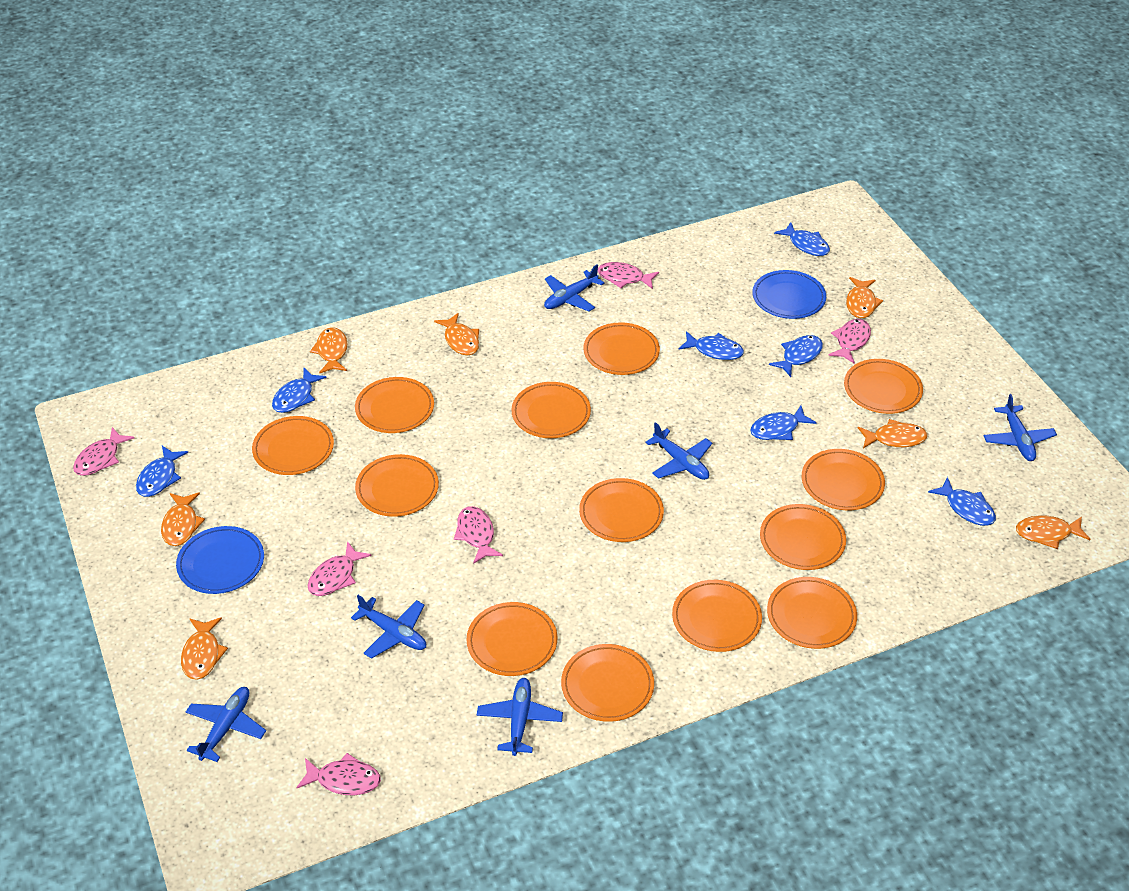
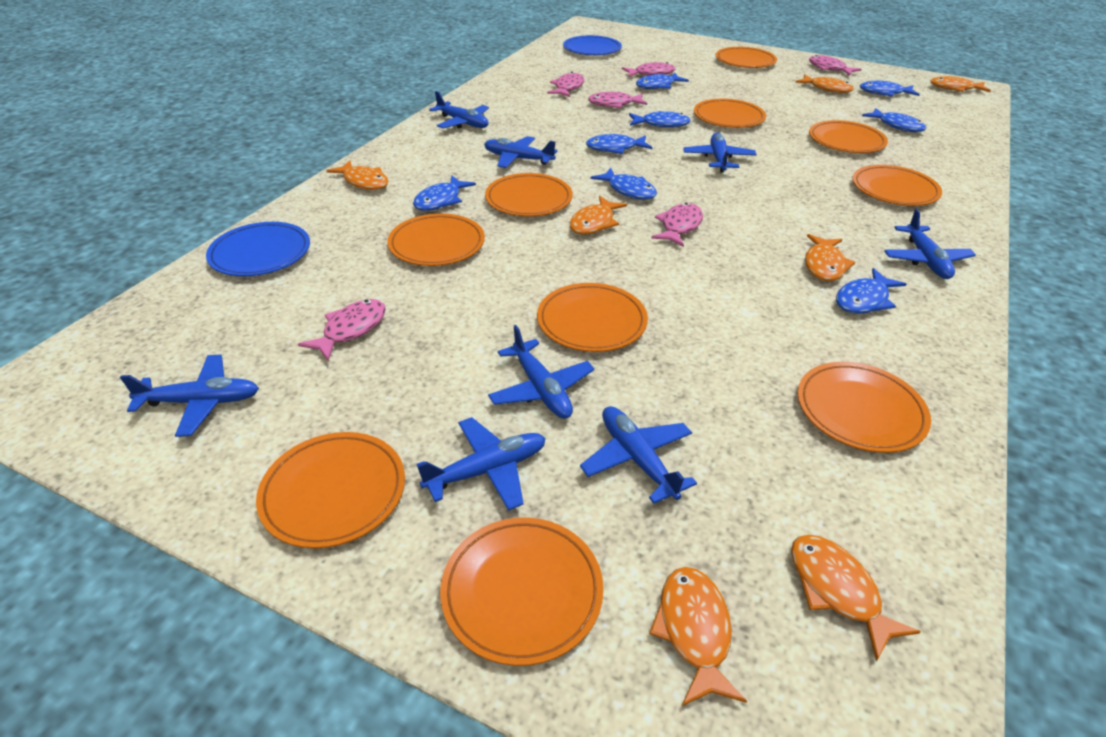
blue fish: [136,446,188,497] [272,368,327,413] [678,331,744,360] [750,406,816,440] [769,335,823,377] [774,222,830,256] [928,477,996,526] = 7 -> [413,175,476,211] [586,134,652,154] [590,168,657,200] [629,111,690,128] [636,73,689,89] [836,268,906,314] [860,81,920,97] [862,108,926,132] = 8
blue plane: [186,687,266,762] [351,595,426,659] [477,678,563,756] [544,264,604,311] [645,422,712,480] [983,394,1057,461] = 6 -> [120,355,259,437] [417,417,546,511] [429,91,489,128] [484,136,558,168] [488,325,595,419] [580,406,697,504] [683,133,757,172] [884,209,976,279] = 8
orange plate: [252,416,334,475] [355,377,434,433] [355,454,439,517] [467,602,557,676] [511,382,591,438] [561,644,654,722] [579,478,664,542] [583,322,660,375] [672,580,762,652] [760,504,846,570] [767,577,857,649] [801,449,885,510] [844,359,923,414] = 13 -> [256,432,405,548] [387,213,485,266] [440,517,604,666] [485,173,573,217] [537,283,648,352] [694,98,766,128] [716,47,777,68] [798,362,931,453] [809,120,888,153] [852,165,942,206] = 10

